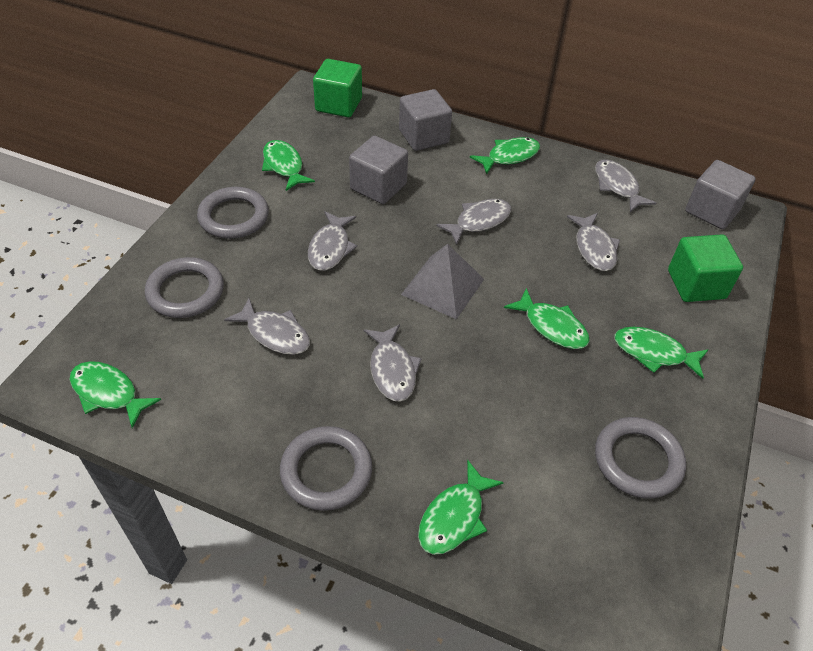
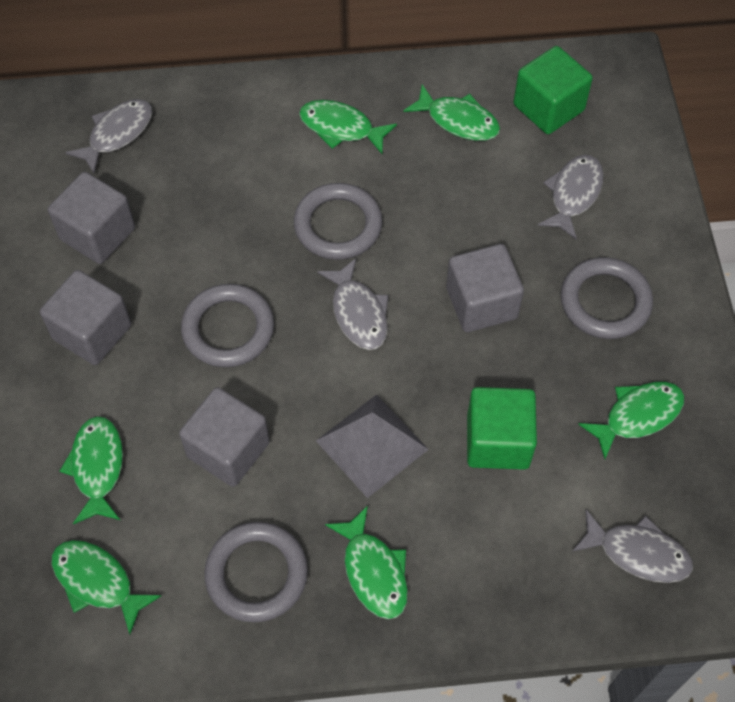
grey cube: [349,136,408,204] [399,89,452,151] [685,160,756,229] = 3 -> [40,270,131,365] [48,172,135,264] [179,387,270,487] [446,244,524,332] = 4
grey fish: [224,298,310,355] [308,211,357,271] [364,324,422,402] [437,199,511,245] [567,213,620,271] [595,159,656,212] = 6 -> [66,99,152,174] [317,258,388,350] [538,155,604,240] [572,509,693,583] = 4

